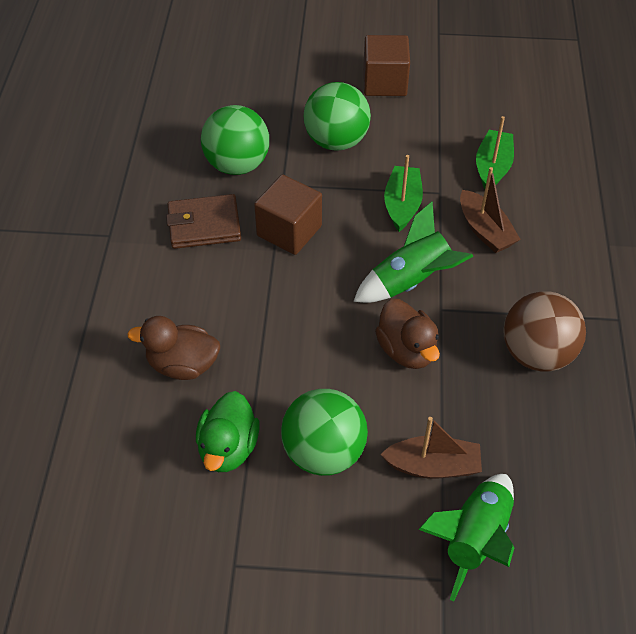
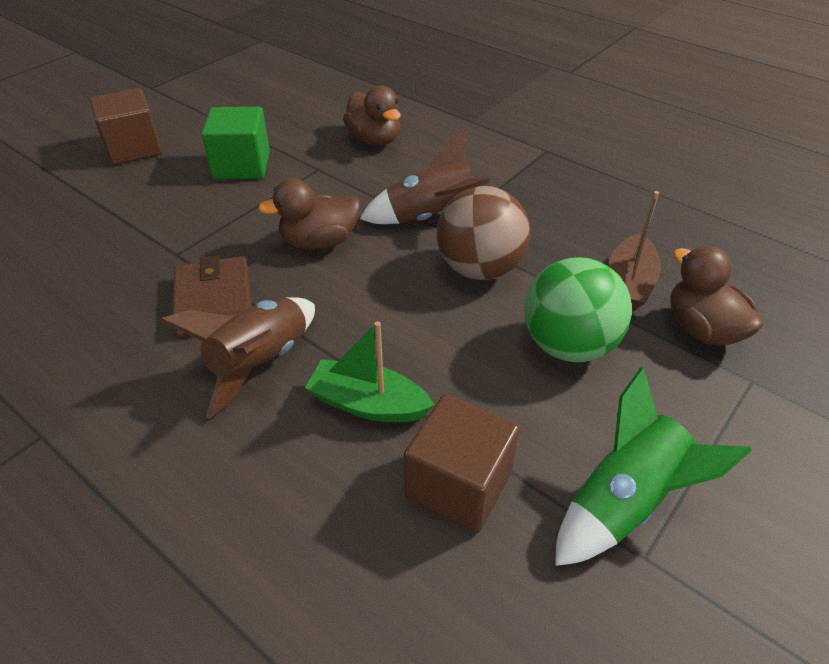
brown boat: [380,417,482,479] [460,167,521,253] = 2 -> [609,191,661,311] = 1
brown duck: [127,316,220,380] [375,299,440,369] = 2 -> [258,178,360,250] [343,86,401,146] [670,246,763,346] = 3
brown rocket: none = 0 -> [159,297,315,419] [360,128,490,224] = 2
green ball: [201,105,269,175] [281,389,368,476] [304,82,371,151] = 3 -> [524,257,632,362] = 1
green boat: [384,155,423,232] [476,116,514,189] = 2 -> [305,321,434,422] = 1
green cube: none = 0 -> [201,107,270,179] = 1
green duck: [196,391,260,472] = 1 -> none = 0
green rocket: [353,201,474,303] [418,474,514,602] = 2 -> [555,367,752,566] = 1

